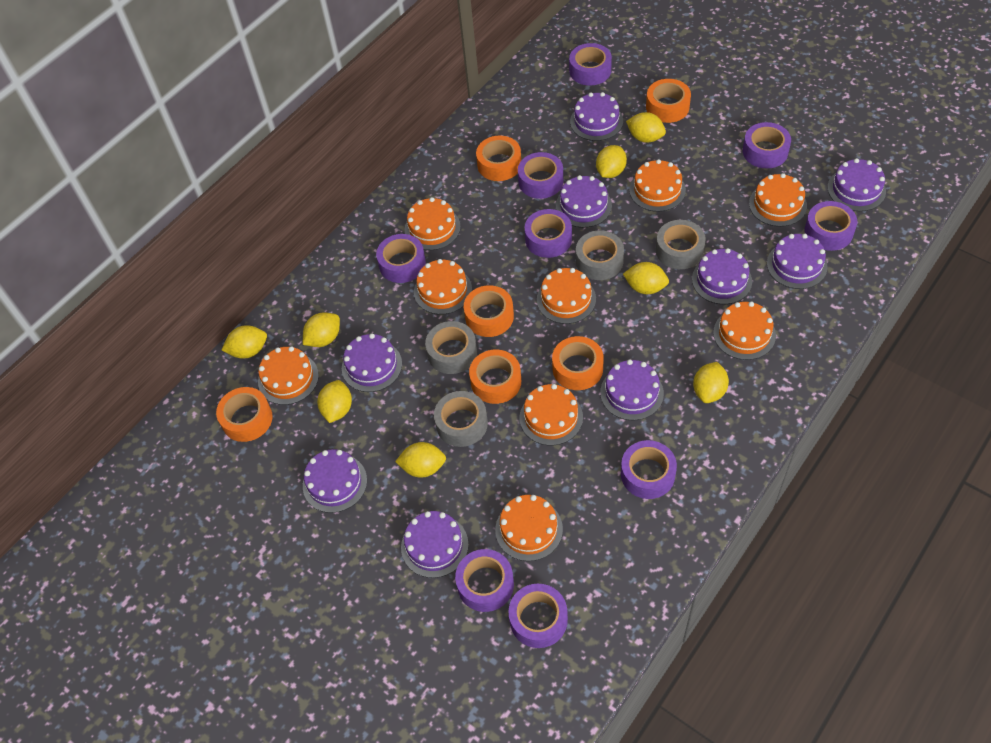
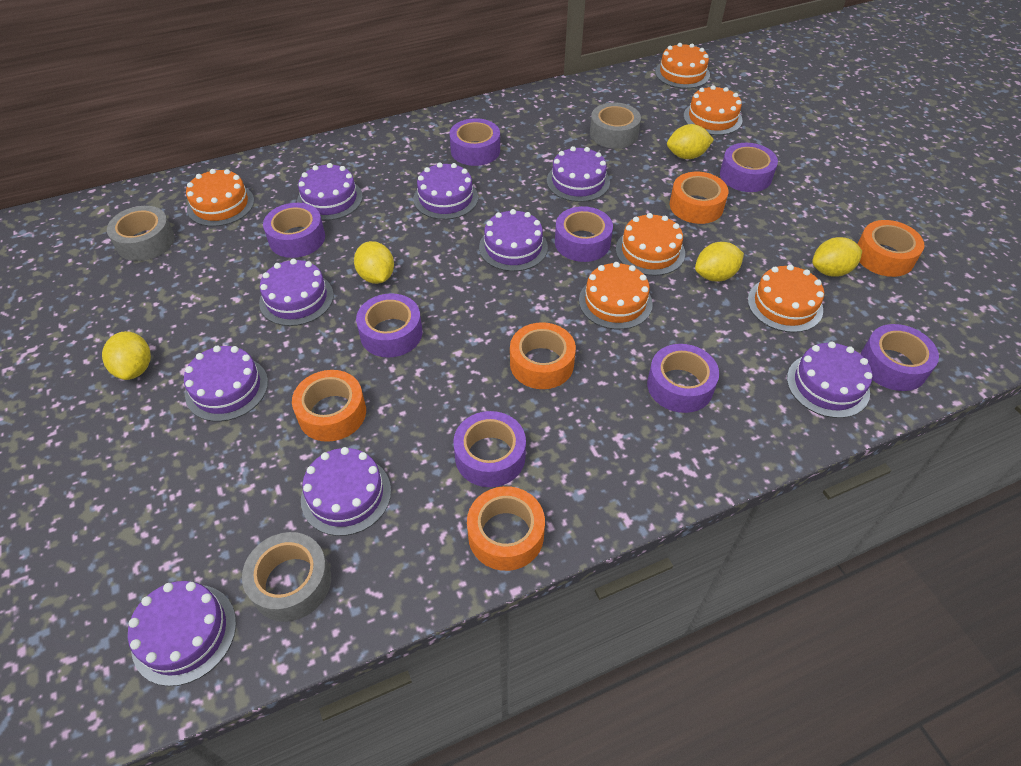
grey tape: [425,321,477,374] [434,391,488,447] [576,230,624,280] [656,220,706,269] = 4 -> [107,206,175,261] [242,532,331,622] [590,102,641,148] = 3
orange cake: [258,346,319,405] [405,197,461,250] [414,259,472,315] [495,495,563,561] [520,384,583,445] [537,268,596,324] [629,159,686,212] [713,301,776,360] [749,173,807,227] = 9 -> [186,169,254,226] [579,262,653,329] [616,213,685,276] [655,43,710,89] [684,85,742,135] [748,265,824,333] = 6
orange tape: [216,387,273,442] [464,285,514,337] [469,350,521,404] [476,135,521,181] [552,336,604,390] [646,79,691,123] = 6 -> [292,370,366,442] [467,486,545,571] [510,322,576,389] [670,172,728,224] [857,220,924,277] = 5
purple tape: [376,234,426,283] [455,549,514,612] [508,584,568,648] [518,152,563,199] [525,209,572,258] [569,43,612,86] [621,440,677,499] [743,122,791,168] [805,201,857,251] = 9 -> [263,203,325,258] [356,293,422,357] [449,118,500,166] [453,411,526,487] [555,206,613,262] [647,344,719,413] [720,143,778,192] [861,324,939,391] = 8
yellow lemon: [222,325,267,359] [303,312,340,347] [317,380,352,423] [395,442,446,478] [596,145,627,178] [623,262,669,294] [626,112,666,143] [693,362,729,403] = 8 -> [102,331,151,380] [354,241,394,284] [667,124,714,159] [695,242,744,282] [812,237,862,277] = 5

